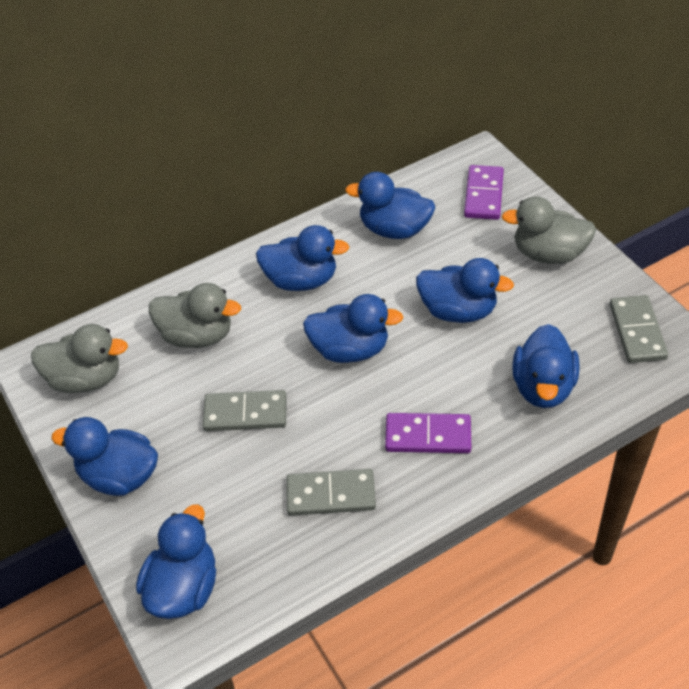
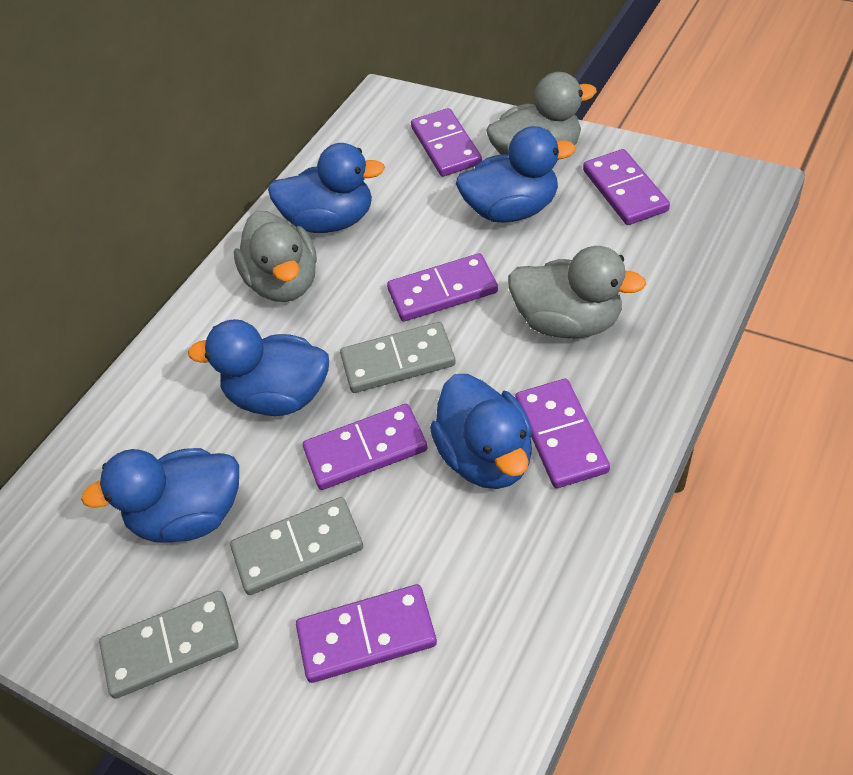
blue duck: [51,417,158,496] [136,504,216,619] [256,225,350,291] [303,294,403,363] [345,172,435,239] [416,258,514,323] [512,324,580,408] = 7 -> [81,448,239,543] [188,319,329,416] [268,143,385,233] [430,374,532,489] [456,126,576,223] = 5
purple domino: [385,413,471,453] [464,165,504,220] = 2 -> [296,584,437,683] [303,404,427,490] [387,253,498,322] [411,108,482,177] [515,379,610,488] [583,149,670,225] = 6

